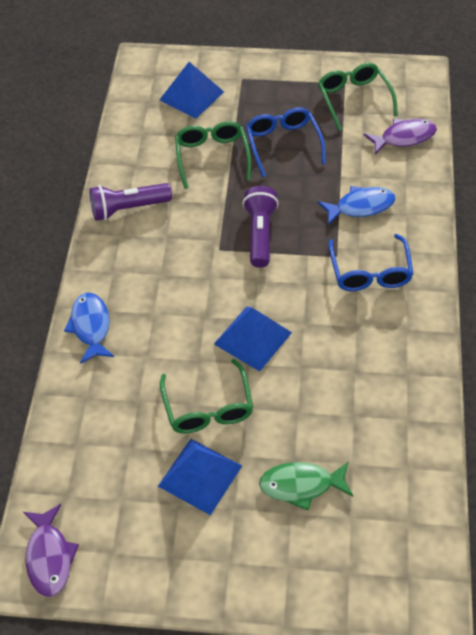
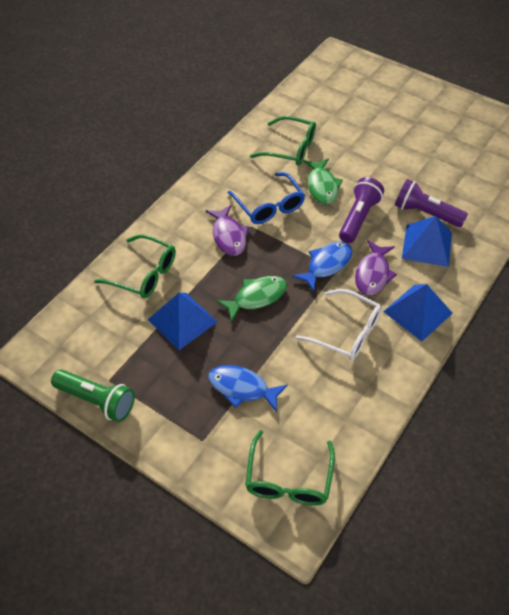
blue glasses: [246,107,326,177] [328,234,414,291] = 2 -> [228,172,305,224] = 1
green fish: [259,462,353,511] = 1 -> [216,276,287,322] [304,158,343,204] = 2
green flashlight: none = 0 -> [51,369,135,422] = 1
white glasses: none = 0 -> [296,289,382,361] = 1

